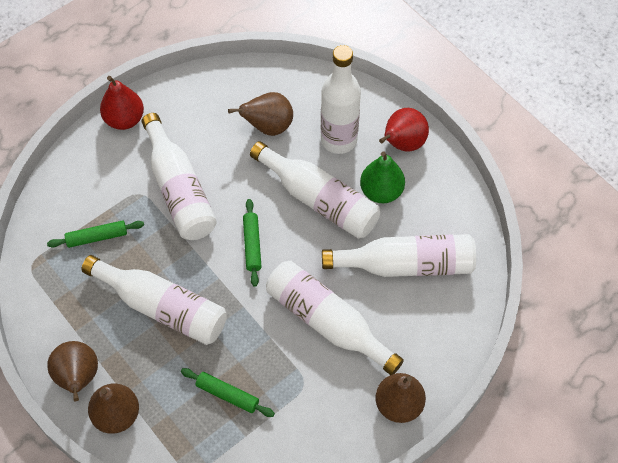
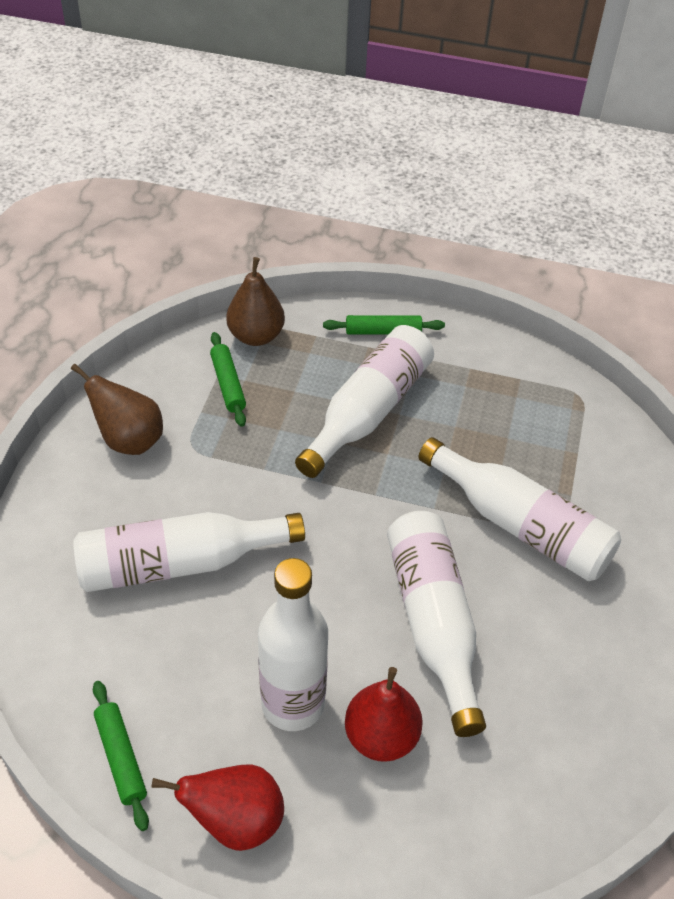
brown pear: [47,341,98,401] [88,383,139,434] [228,92,293,136] [375,373,426,423] = 4 -> [71,364,163,455] [226,257,285,346] = 2
green pear: [360,151,405,203] = 1 -> none = 0
white bottle: [82,255,227,345] [142,113,217,240] [250,141,381,239] [266,260,404,375] [321,45,361,154] [322,234,476,277] = 6 -> [73,512,305,592] [258,558,328,731] [295,325,434,478] [387,511,486,737] [418,437,621,581] = 5

